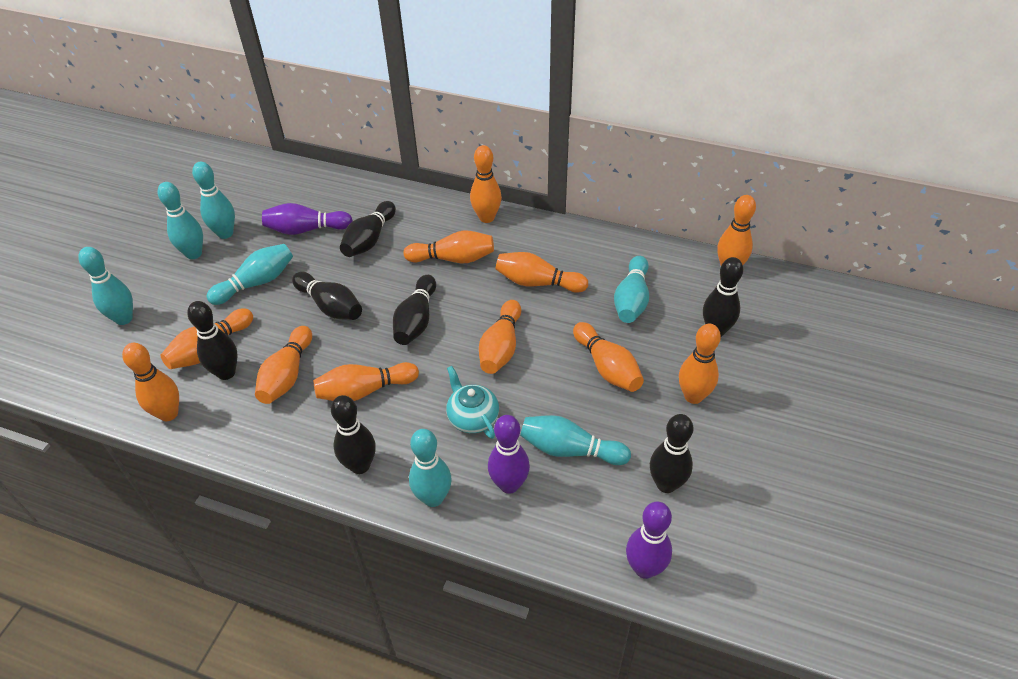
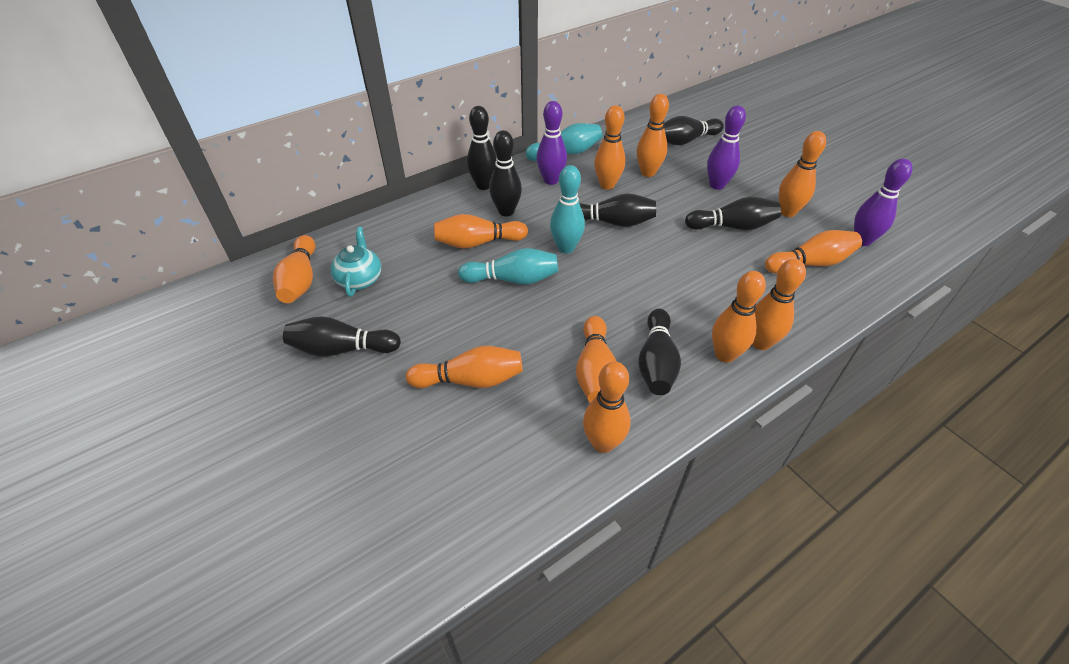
turquoise bowling pin: [78,247,133,325] [157,182,203,259] [192,162,235,239] [207,244,293,305] [409,429,452,507] [520,415,631,465] [614,256,649,323] = 7 -> [458,248,558,285] [526,123,602,161] [550,165,585,253] = 3

